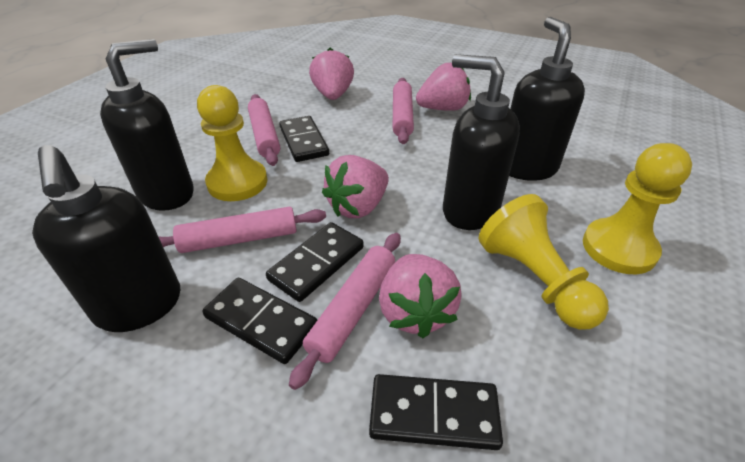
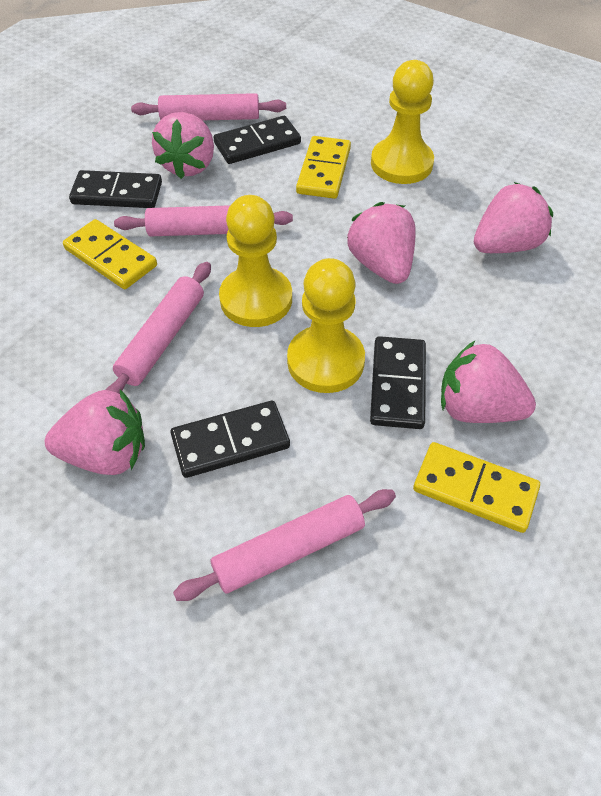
black soap dispenser: [32,145,180,332] [100,39,194,211] [443,54,520,230] [509,17,585,181] = 4 -> none = 0
pink strawberry: [309,48,354,100] [322,155,389,218] [379,254,462,338] [416,63,471,111] = 4 -> [45,390,145,475] [152,112,214,179] [347,202,416,284] [441,341,536,423] [474,182,553,253] = 5
yellow domino: none = 0 -> [63,219,157,289] [296,136,351,199] [413,442,540,533] = 3

